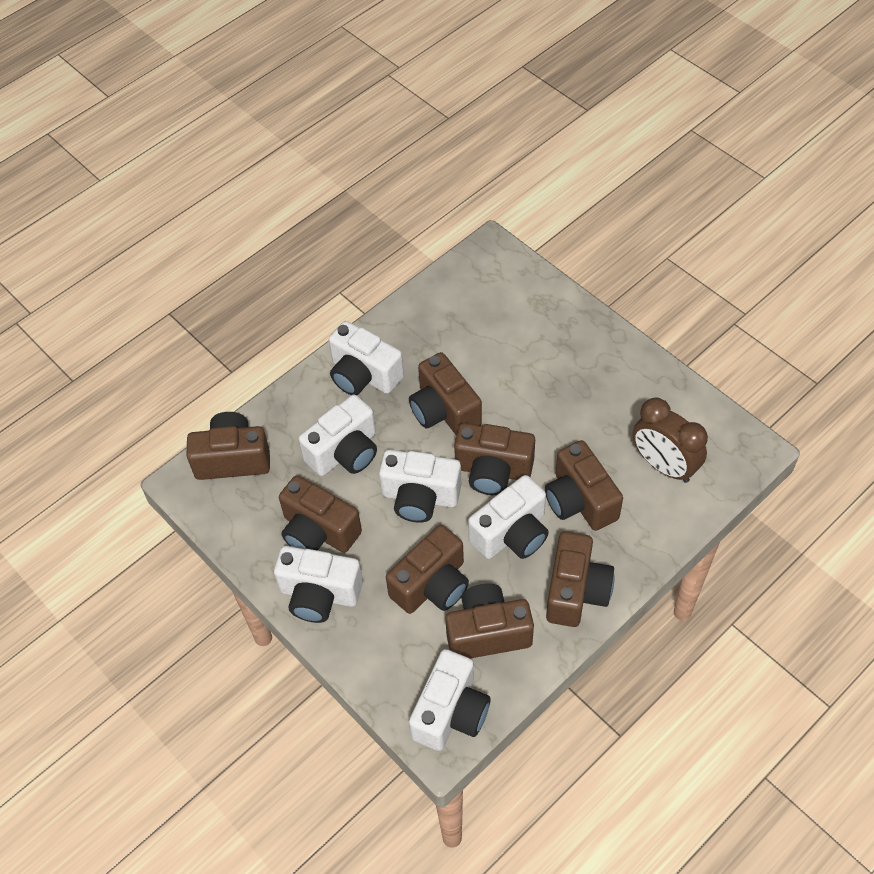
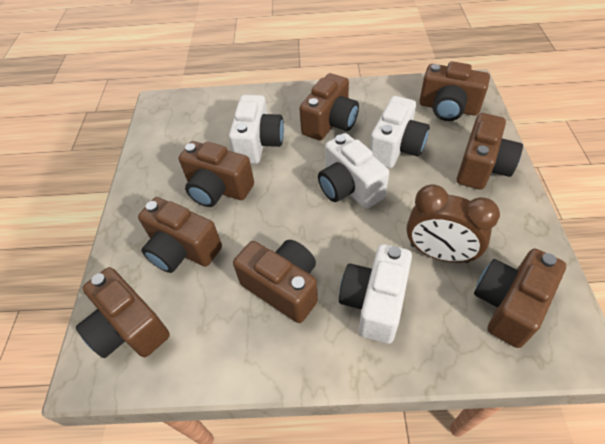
white camera: [274,546,363,623] [298,395,377,476] [329,321,404,395] [379,450,462,523] [409,649,491,751] [468,475,549,559] = 6 -> [229,95,284,164] [318,133,389,209] [339,244,412,344] [370,96,429,168] = 4

